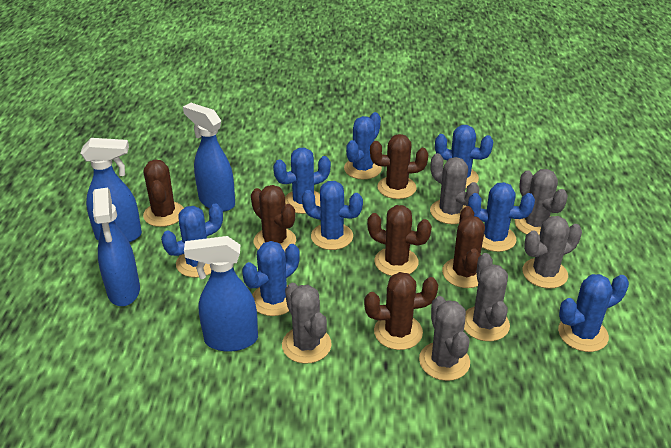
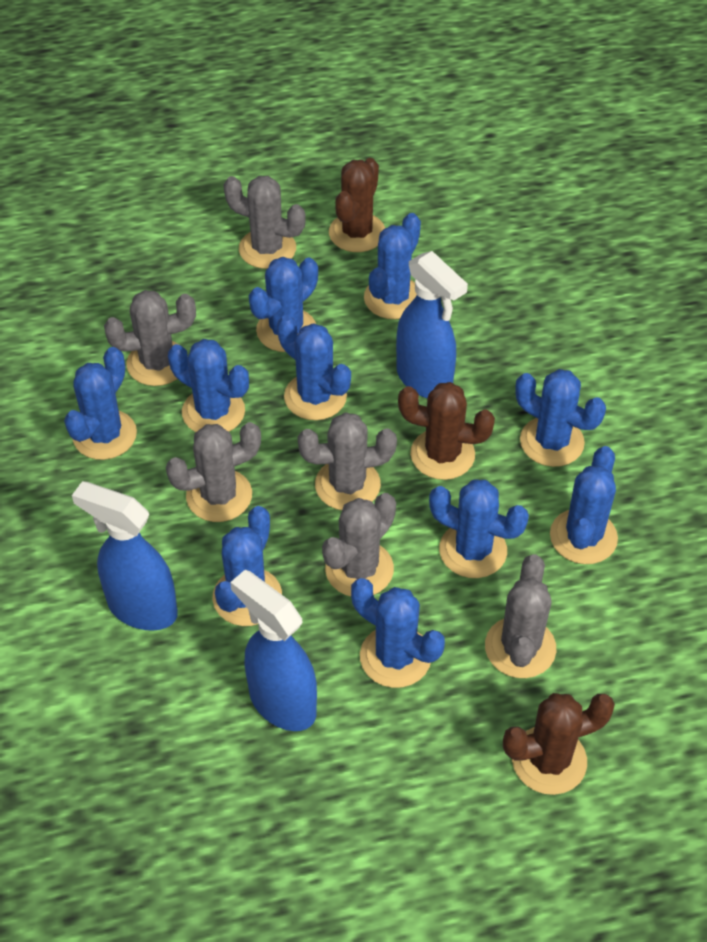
blue cactus: [161,204,223,278] [242,241,300,316] [273,148,331,214] [302,181,363,250] [344,112,382,179] [435,125,494,188] [468,182,535,252] [558,274,629,352] = 8 -> [64,347,137,460] [168,339,249,432] [212,506,282,626] [249,257,318,352] [277,315,351,420] [351,578,445,688] [364,213,421,319] [429,479,529,578] [515,369,606,467] [550,446,618,564] = 10
blue spray bottle: [81,138,142,243] [93,188,140,306] [183,103,235,211] [184,236,258,352] = 4 -> [72,481,178,631] [230,570,317,731] [396,251,468,398] = 3
brown cactus: [143,160,184,227] [251,185,296,251] [364,272,438,350] [367,205,432,276] [370,134,428,199] [442,206,485,288] = 6 -> [329,158,385,252] [398,382,495,480] [503,693,615,795] = 3

